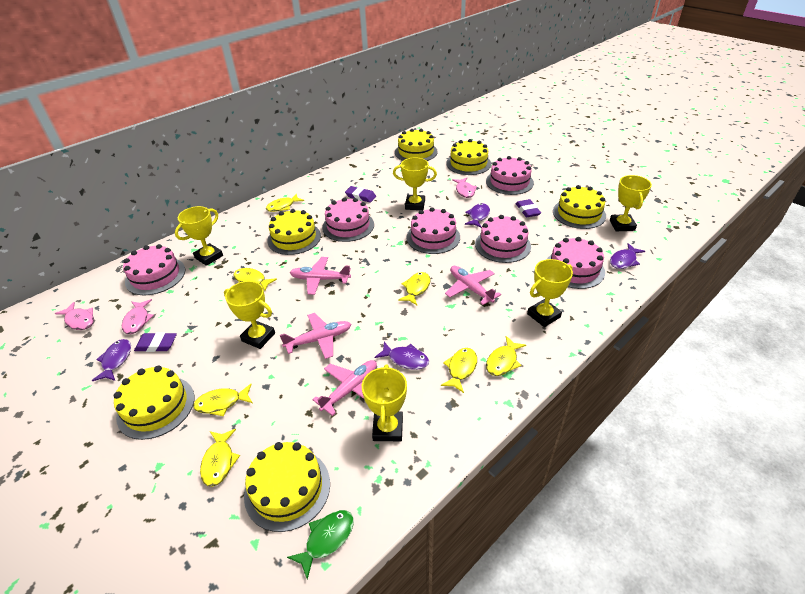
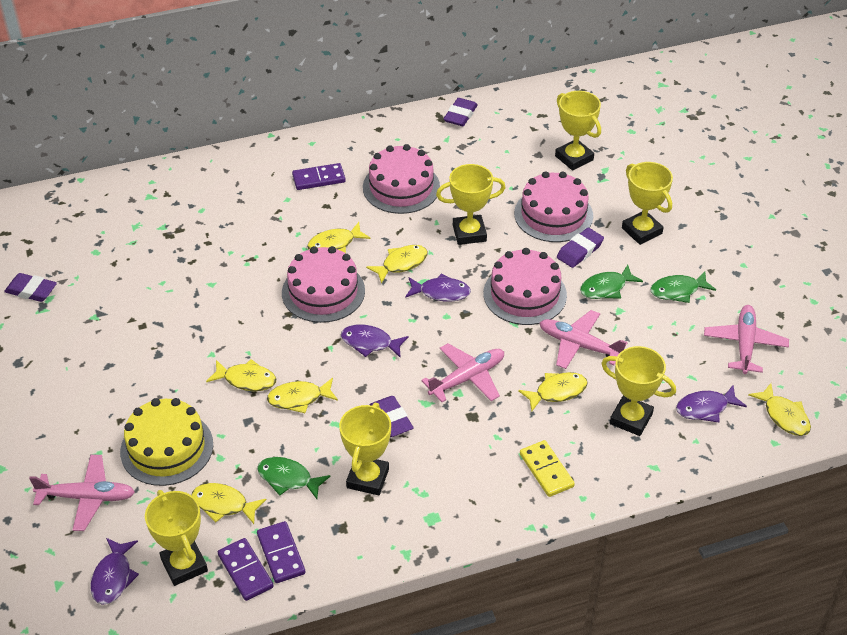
green fish: [287,510,354,580] = 1 -> [257,457,331,499] [580,264,643,299] [650,272,716,303] = 3
pink cake: [123,244,185,295] [322,197,374,242] [406,207,460,254] [475,215,531,263] [486,156,534,195] [546,237,605,289] = 6 -> [282,246,365,323] [363,144,440,214] [483,248,567,325] [514,171,593,242] = 4
pink fish: [55,302,94,330] [122,299,154,334] [452,178,477,198] = 3 -> none = 0
purple domino: none = 0 -> [218,538,274,601] [257,521,305,583] [292,163,346,190] = 3
purple eraser: [134,332,177,352] [345,186,376,203] [516,199,541,217] = 3 -> [4,273,57,302] [369,396,414,437] [443,98,478,126] [557,228,604,268] = 4
yellow cake: [114,366,195,440] [244,442,330,532] [267,209,321,255] [395,129,438,161] [446,139,491,175] [553,185,606,229] = 6 -> [120,398,213,486] = 1
yellow domino: none = 0 -> [520,440,575,497] = 1

